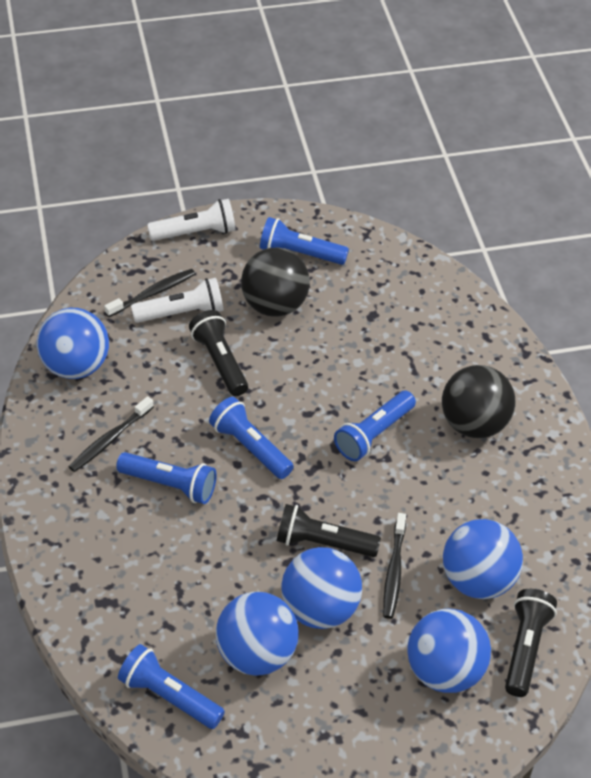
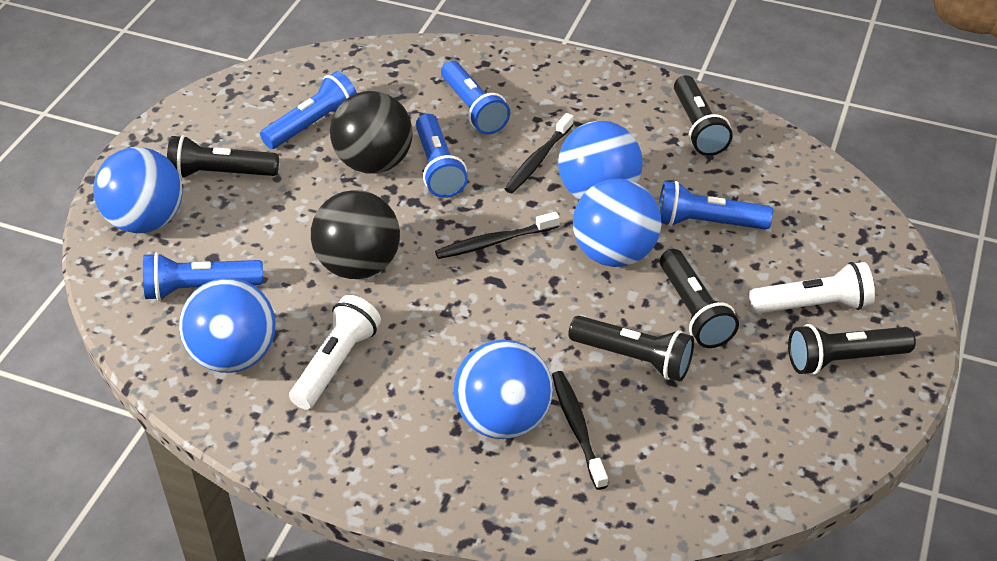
black flashlight: [189,310,248,396] [277,504,381,557] [505,589,557,697] = 3 -> [167,135,279,179] [568,316,694,381] [660,249,739,348] [674,75,733,156] [788,324,916,375] = 5

